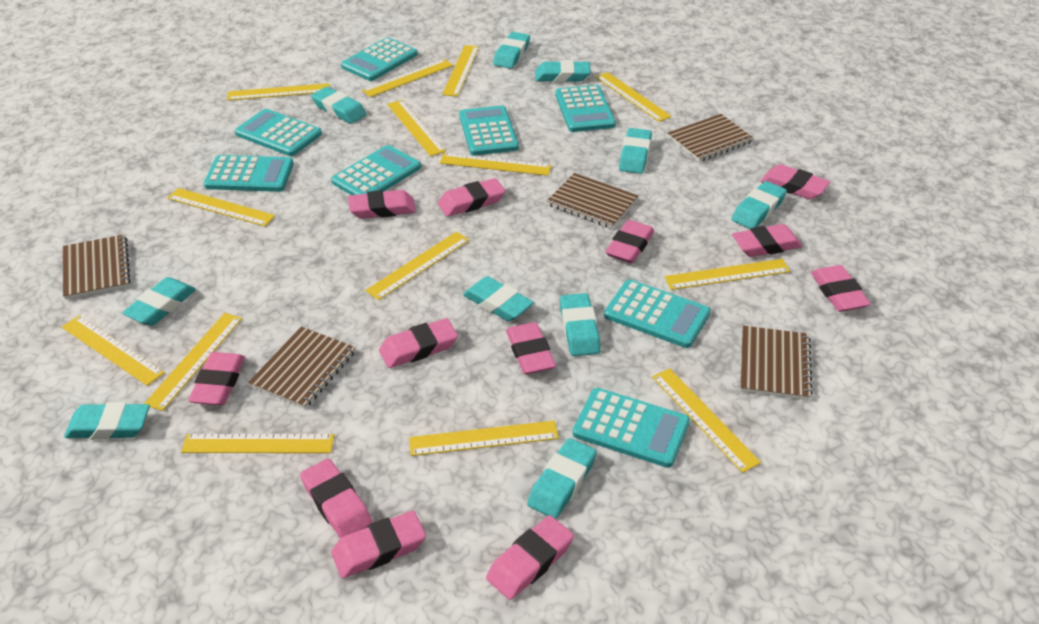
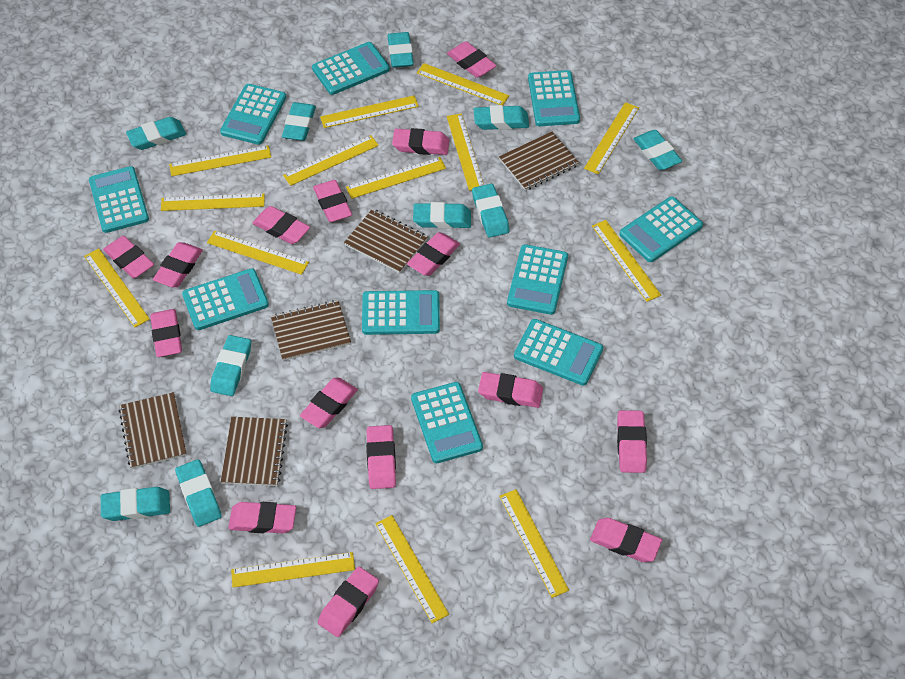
pink eraser: [188,352,245,405] [300,459,372,539] [331,511,426,578] [348,190,416,219] [379,318,458,368] [438,178,505,217] [486,515,574,600] [506,322,556,374] [605,220,654,263] [732,224,802,257] [760,164,830,199] [811,265,871,312] = 12 -> [103,236,154,278] [150,309,182,357] [153,242,203,287] [228,502,296,534] [253,206,310,244] [300,378,358,428] [313,180,352,222] [318,567,379,637] [366,425,396,489] [392,128,449,155] [407,232,460,276] [447,41,496,78] [478,372,543,408] [590,518,662,562] [617,410,647,473] = 15
turquoise calculator: [204,155,294,192] [235,109,322,156] [331,145,421,195] [341,37,418,81] [459,106,519,156] [555,85,616,132] [572,388,690,468] [604,280,711,348] = 8 -> [89,166,149,233] [182,268,269,330] [220,84,286,145] [312,42,390,95] [362,290,440,335] [411,382,483,463] [507,244,568,315] [514,319,603,385] [528,70,580,126] [620,196,703,262] = 10

